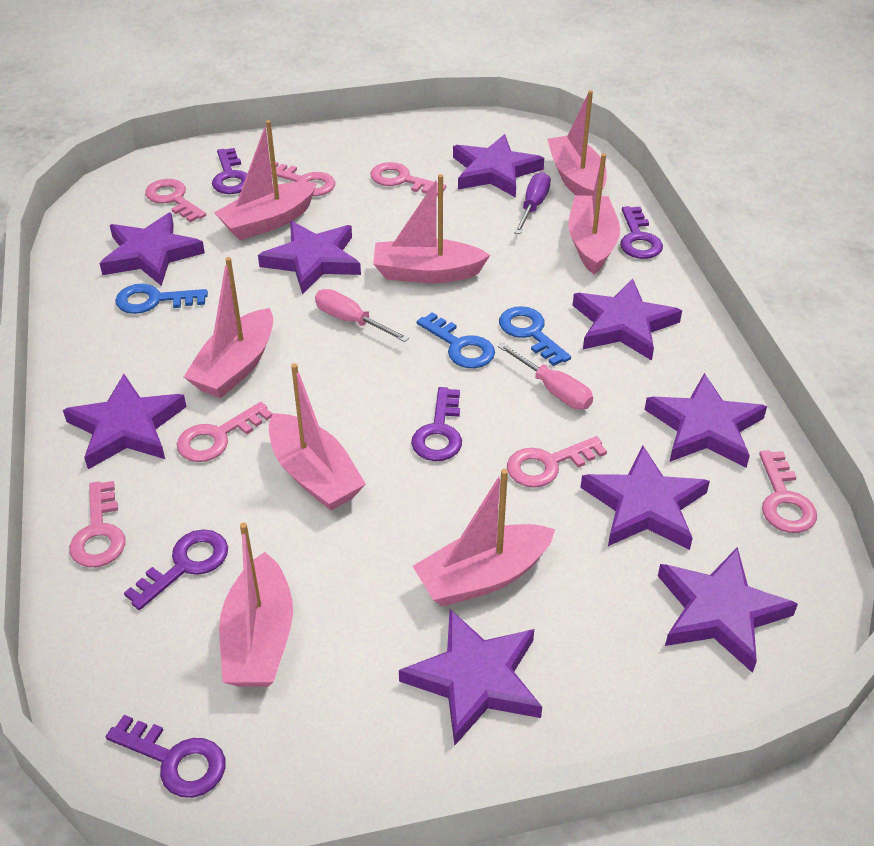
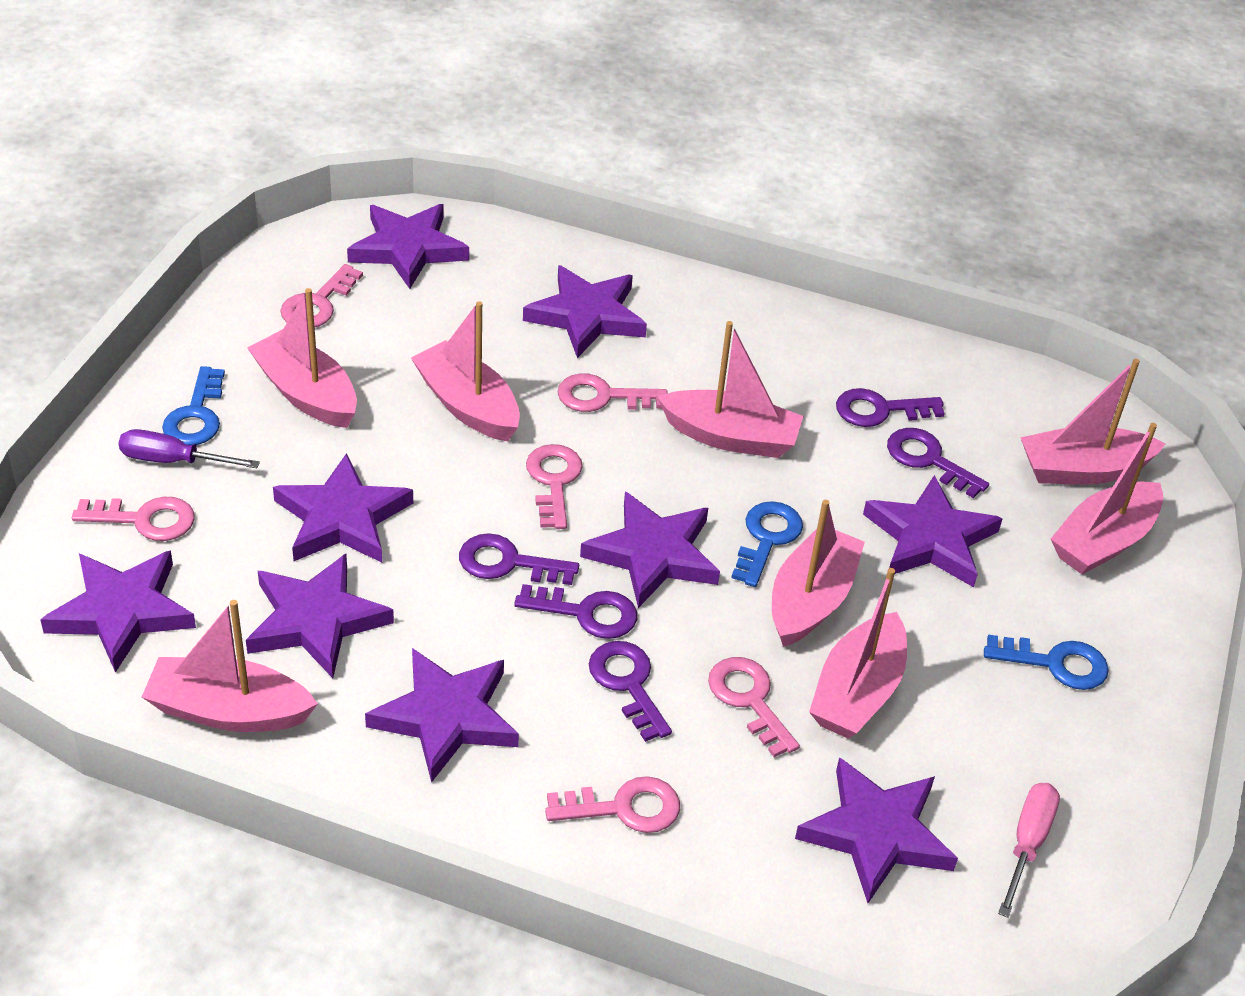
pink key: [69,481,126,567] [145,179,206,223] [177,402,272,462] [270,162,335,196] [370,162,446,196] [507,436,607,487] [759,450,817,533] = 7 -> [72,497,195,541] [280,264,363,327] [526,444,583,529] [545,776,680,833] [557,373,668,412] [708,657,800,757] = 6
pink screwdriver: [315,289,409,342] [498,343,593,410] = 2 -> [998,783,1060,918] = 1

